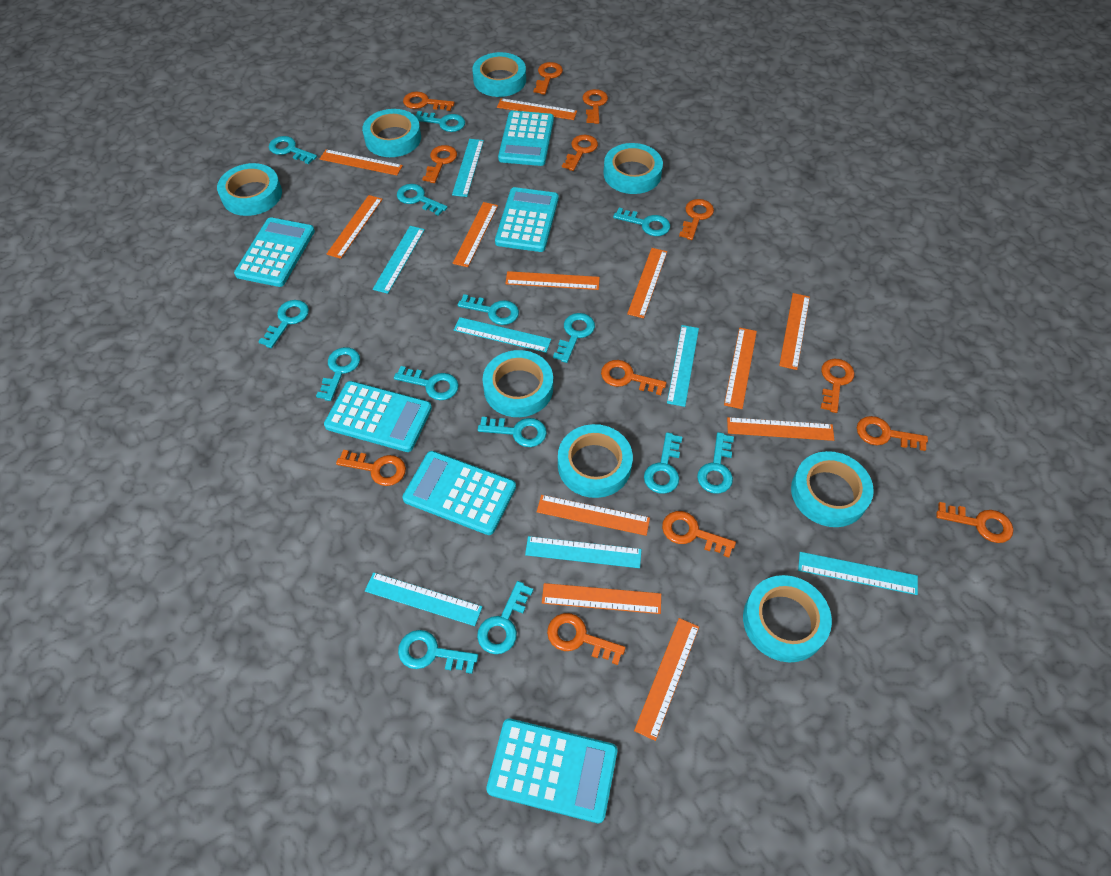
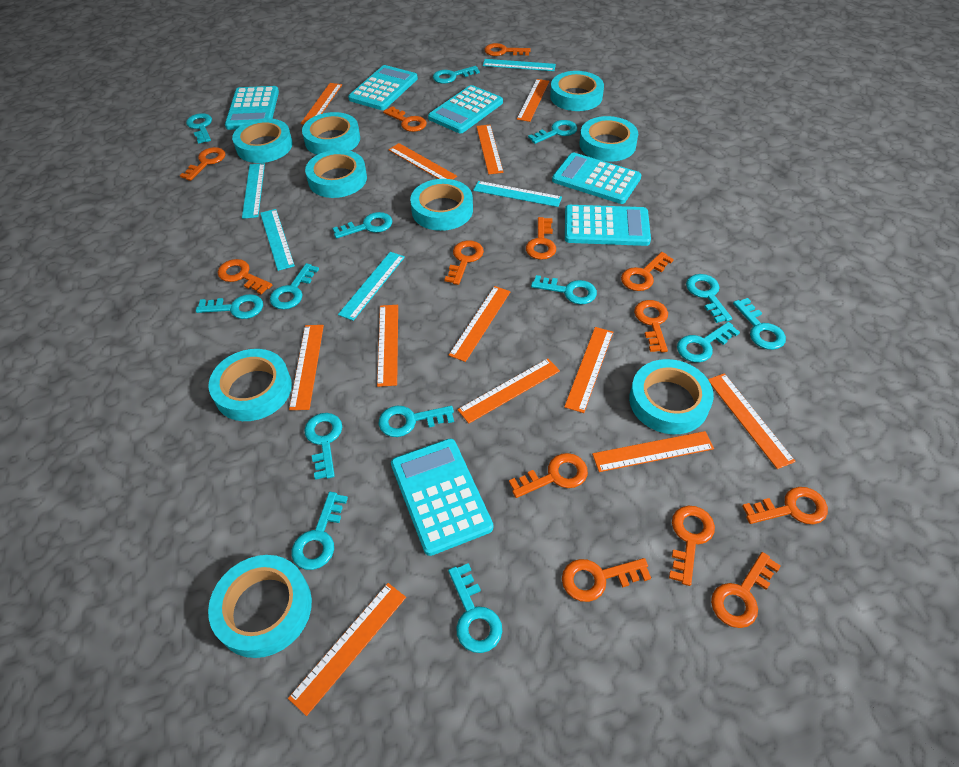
turquoise ruler: [365,572,482,626] [373,226,425,294] [452,139,484,197] [454,317,551,353] [525,536,642,568] [667,325,699,407] [798,552,918,595] = 7 -> [242,163,265,219] [260,209,295,271] [338,252,405,321] [473,181,562,207] [483,59,556,71] = 5
turquoise tape: [217,163,282,216] [362,109,421,157] [472,52,526,97] [483,350,553,417] [558,424,633,498] [603,143,663,194] [743,575,832,662] [791,451,874,527] = 8 -> [208,555,312,658] [209,349,292,421] [232,118,293,163] [302,112,360,155] [305,150,367,198] [410,179,473,231] [550,71,604,111] [579,116,638,162] [629,359,714,434] = 9

